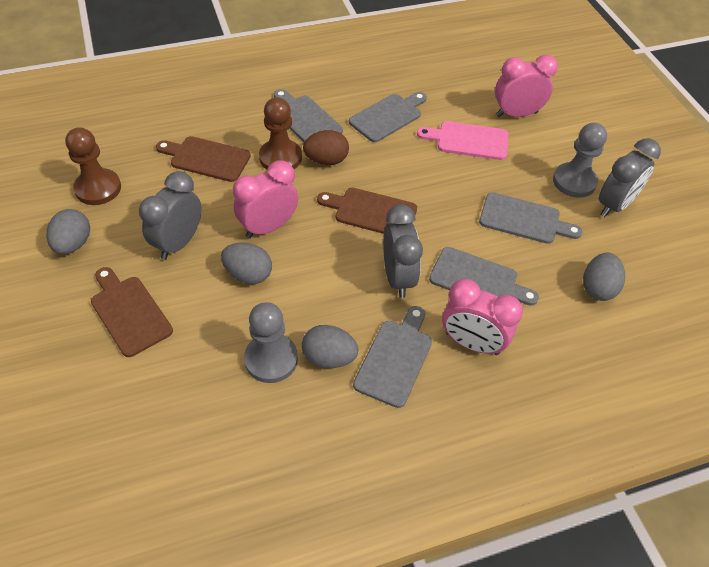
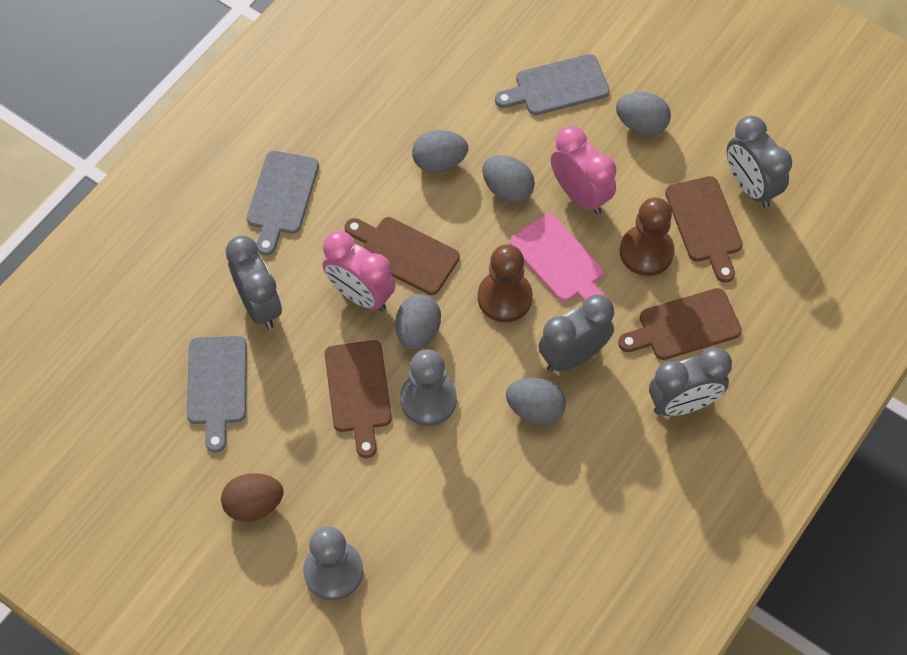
brown cutting board: [91,267,173,357] [156,136,251,182] [317,188,417,234] = 3 -> [325,340,392,458] [345,217,460,295] [618,288,742,360] [665,176,743,283] = 4
grey clock: [139,171,201,260] [383,204,423,298] [599,138,661,217] = 3 -> [225,236,282,329] [538,295,614,372] [649,347,732,416] [727,116,792,208] = 4
grey cutting board: [274,89,343,142] [349,92,427,142] [353,306,432,408] [429,247,539,306] [479,192,583,244] = 5 -> [187,336,247,453] [247,151,319,255] [495,54,610,115] = 3
grey egg: [47,209,90,254] [221,242,272,284] [302,325,358,368] [583,252,625,301] = 4 -> [395,294,441,349] [412,130,468,173] [482,155,535,203] [506,378,566,425] [616,92,671,136] = 5
pink clock: [233,160,298,238] [442,279,523,355] [495,55,558,117] = 3 -> [323,231,396,311] [551,126,616,215] = 2

